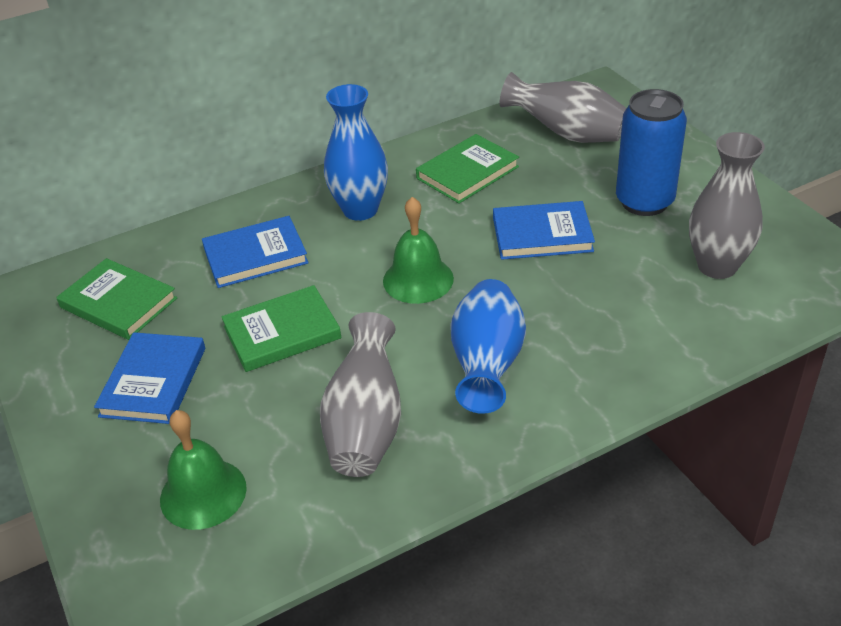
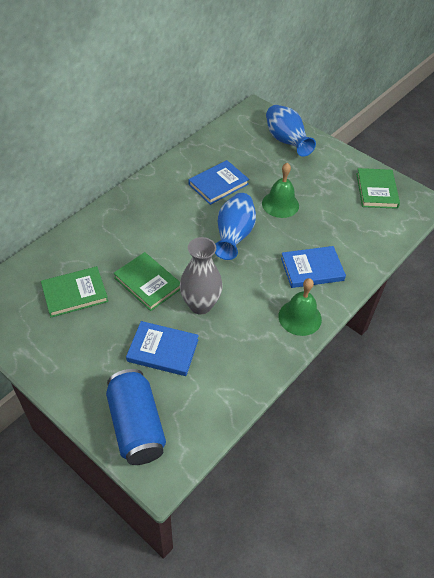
grey vase: [320,312,401,477] [500,72,627,143] [689,132,765,279] = 3 -> [180,237,223,315] = 1

